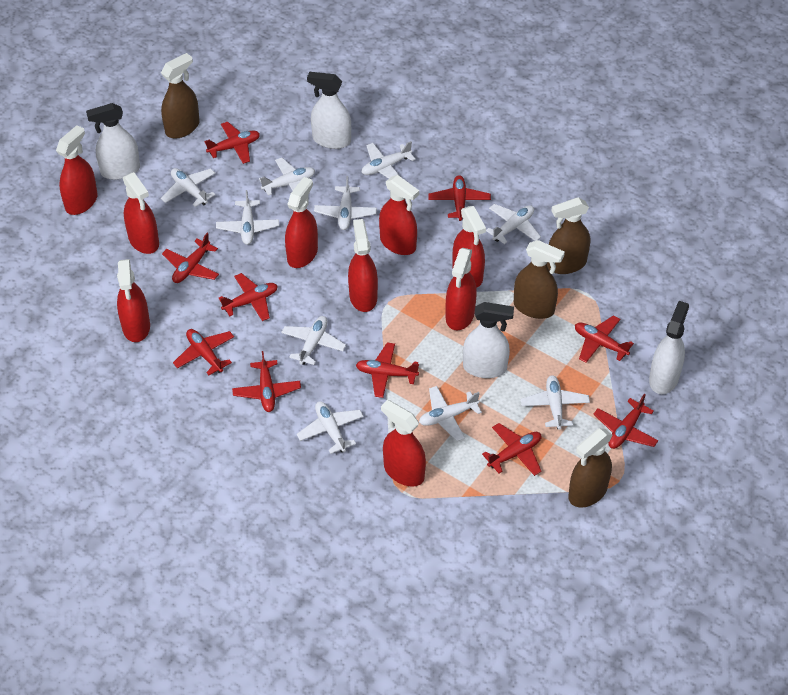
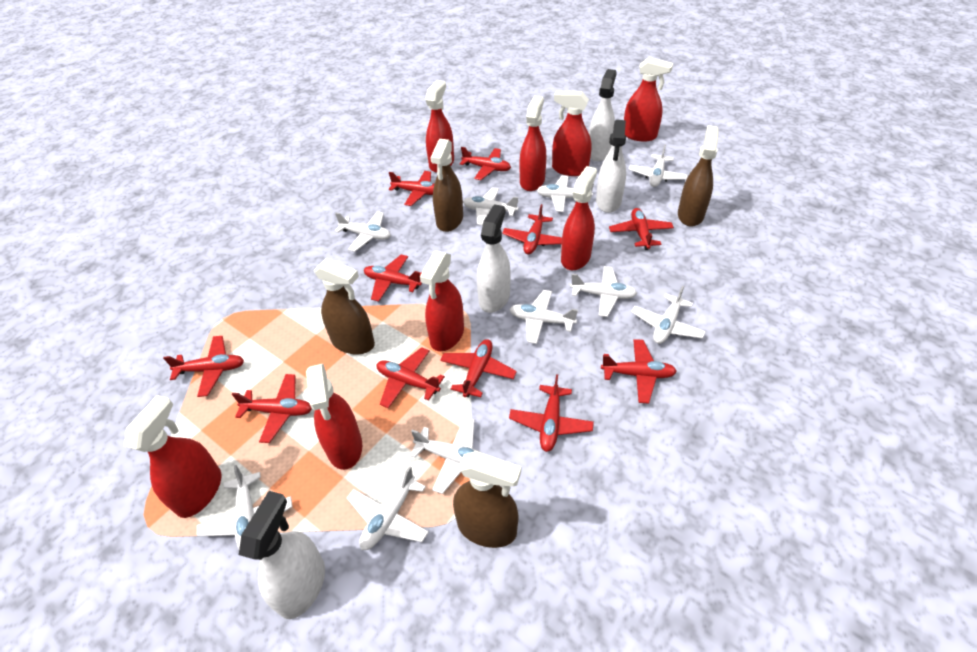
red plane: [162,233,219,283] [173,329,234,375] [205,122,260,164] [219,273,278,321] [232,351,301,412] [356,342,419,398] [428,175,491,221] [482,423,542,476] [575,315,634,363] [594,394,658,449] = 10 -> [163,336,244,397] [232,374,312,443] [364,255,422,302] [376,347,445,408] [389,171,434,206] [440,339,517,397] [460,147,511,180] [502,204,562,254] [509,374,594,452] [601,339,677,403] [609,208,674,250] = 11
red spray bottle: [56,125,98,215] [117,259,150,342] [123,172,159,254] [285,177,318,268] [348,219,378,312] [379,175,419,255] [381,400,426,487] [446,248,477,330] [453,206,486,288] = 9 -> [124,395,221,518] [306,364,362,470] [420,251,464,351] [425,80,454,173] [520,96,546,191] [552,91,591,176] [561,166,597,270] [624,57,673,142] = 8

